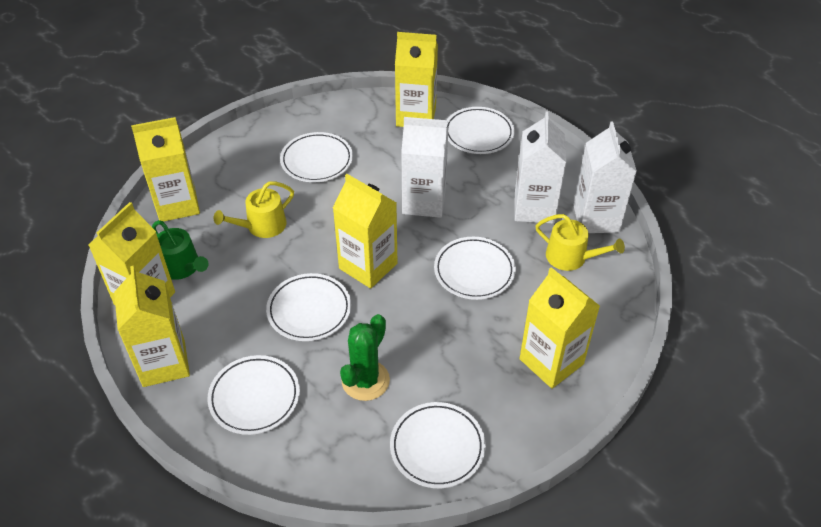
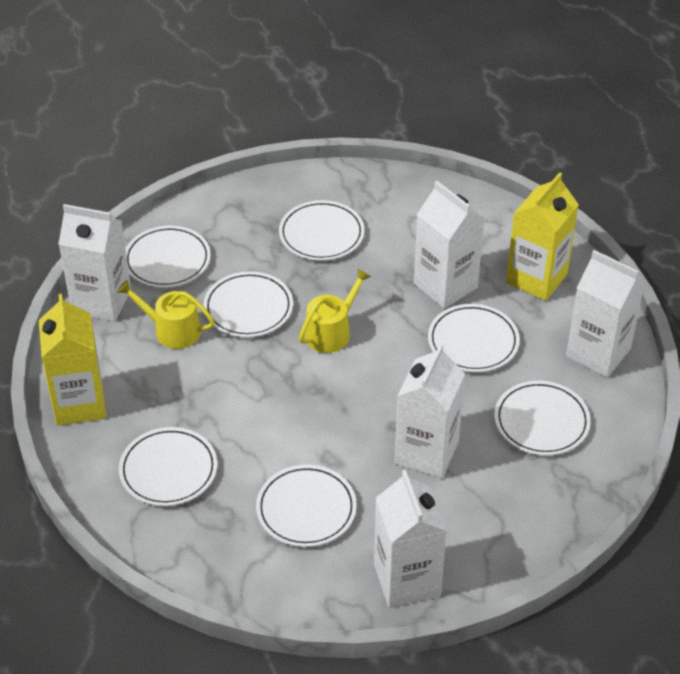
green cactus: [340,314,390,401] = 1 -> none = 0
green watering can: [152,220,208,280] = 1 -> none = 0
white carton: [401,117,448,218] [514,112,566,224] [573,121,637,233] = 3 -> [58,204,131,322] [374,470,447,608] [395,343,465,479] [414,181,485,309] [566,250,645,377] = 5
white plate: [207,355,300,435] [266,273,351,341] [280,132,353,182] [390,402,486,488] [434,237,516,300] [447,107,515,154] = 6 -> [119,427,217,506] [126,226,211,288] [203,271,293,337] [256,465,357,547] [279,200,365,261] [428,304,520,372] [494,381,591,456] = 7
yellow carton: [88,202,175,305] [114,266,190,387] [131,117,200,222] [333,174,397,289] [395,32,438,127] [519,267,600,389] = 6 -> [39,294,106,426] [506,172,579,301] = 2

